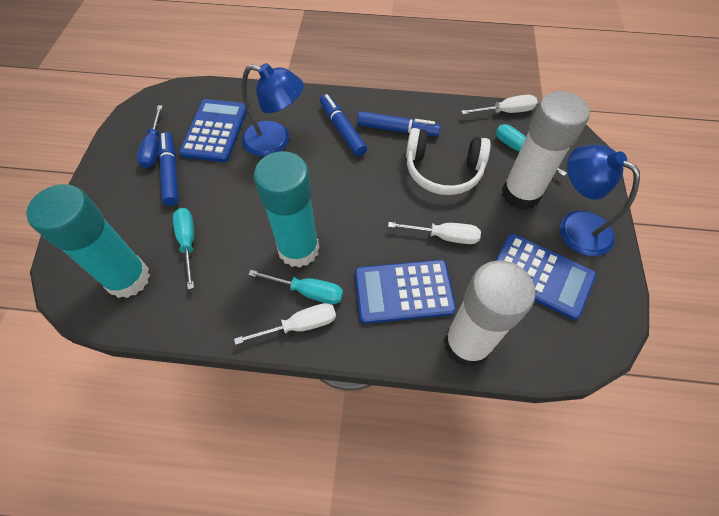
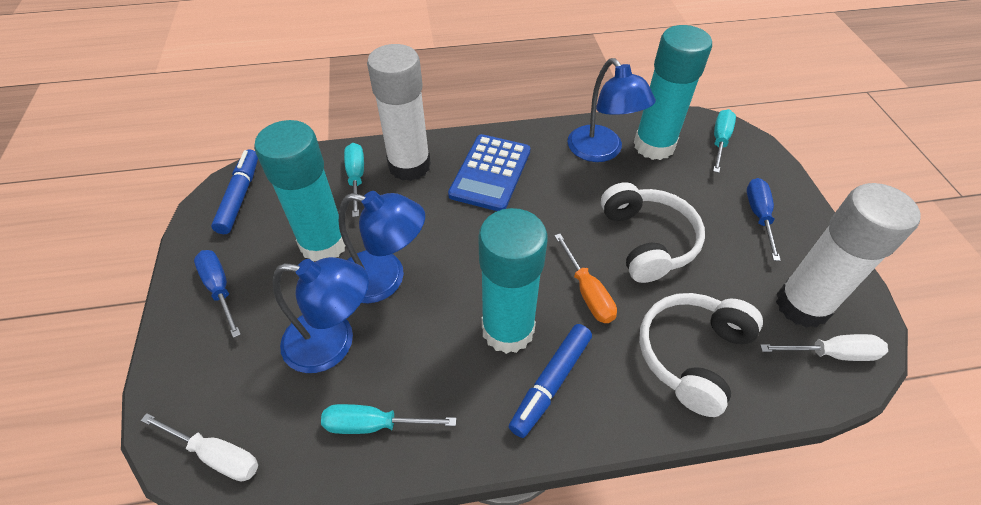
blue calculator: [179,99,247,162] [355,260,456,324] [495,234,596,320] = 3 -> [448,134,531,211] = 1
blue lamp: [242,63,304,157] [560,145,640,256] = 2 -> [273,257,369,373] [338,191,425,304] [568,58,656,162] = 3
blue marker: [158,132,179,206] [320,94,367,156] [357,111,440,137] = 3 -> [211,149,258,234] [509,324,592,438] = 2
blue screwdriver: [137,105,163,168] = 1 -> [194,250,241,338] [747,178,781,261] = 2
orange screwdriver: none = 0 -> [554,234,617,323] = 1
turquoise glue stick: [26,184,150,298] [254,151,319,268] = 2 -> [254,120,345,262] [478,208,548,354] [634,25,712,160] = 3
white headphones: [406,128,491,195] = 1 -> [601,182,705,283] [639,293,763,417] = 2
white screwdriver: [234,303,336,345] [388,222,481,244] [461,95,537,115] = 3 -> [141,413,258,481] [760,334,888,361] = 2

